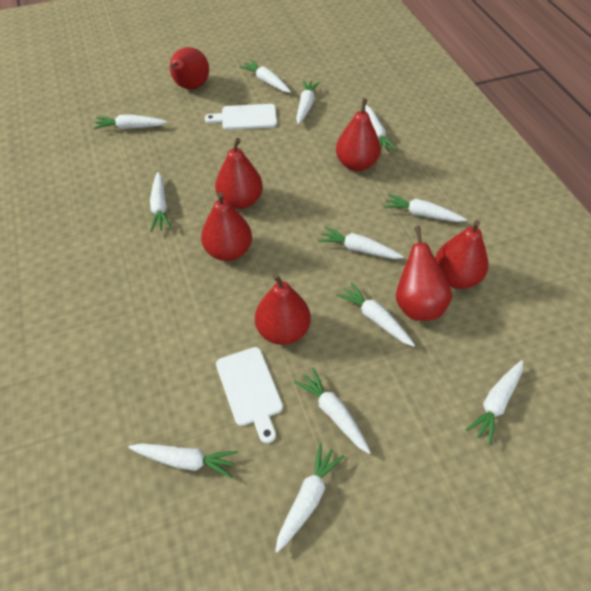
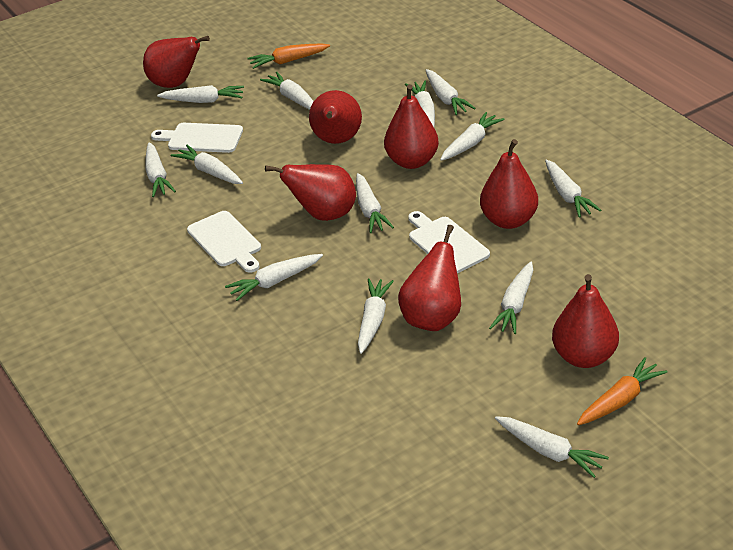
orange carrot: none = 0 -> [247,43,330,69] [577,357,667,425] = 2
white carrot: [94,115,167,129] [128,443,238,478] [150,172,172,232] [239,60,291,93] [275,443,344,553] [294,368,371,454] [296,80,320,125] [318,226,404,259] [337,282,415,347] [365,105,397,153] [384,193,467,222] [466,360,523,445] = 12 -> [145,142,176,197] [157,85,244,103] [171,145,243,184] [225,254,323,301] [260,72,314,110] [356,173,394,233] [358,278,394,354] [405,80,435,127] [426,69,476,115] [440,112,505,161] [489,262,533,334] [495,416,609,478] [545,159,601,218] = 13
white cutting board: [205,104,277,130] [216,347,283,443] = 2 -> [151,123,243,153] [187,211,261,273] [408,211,490,273] = 3

